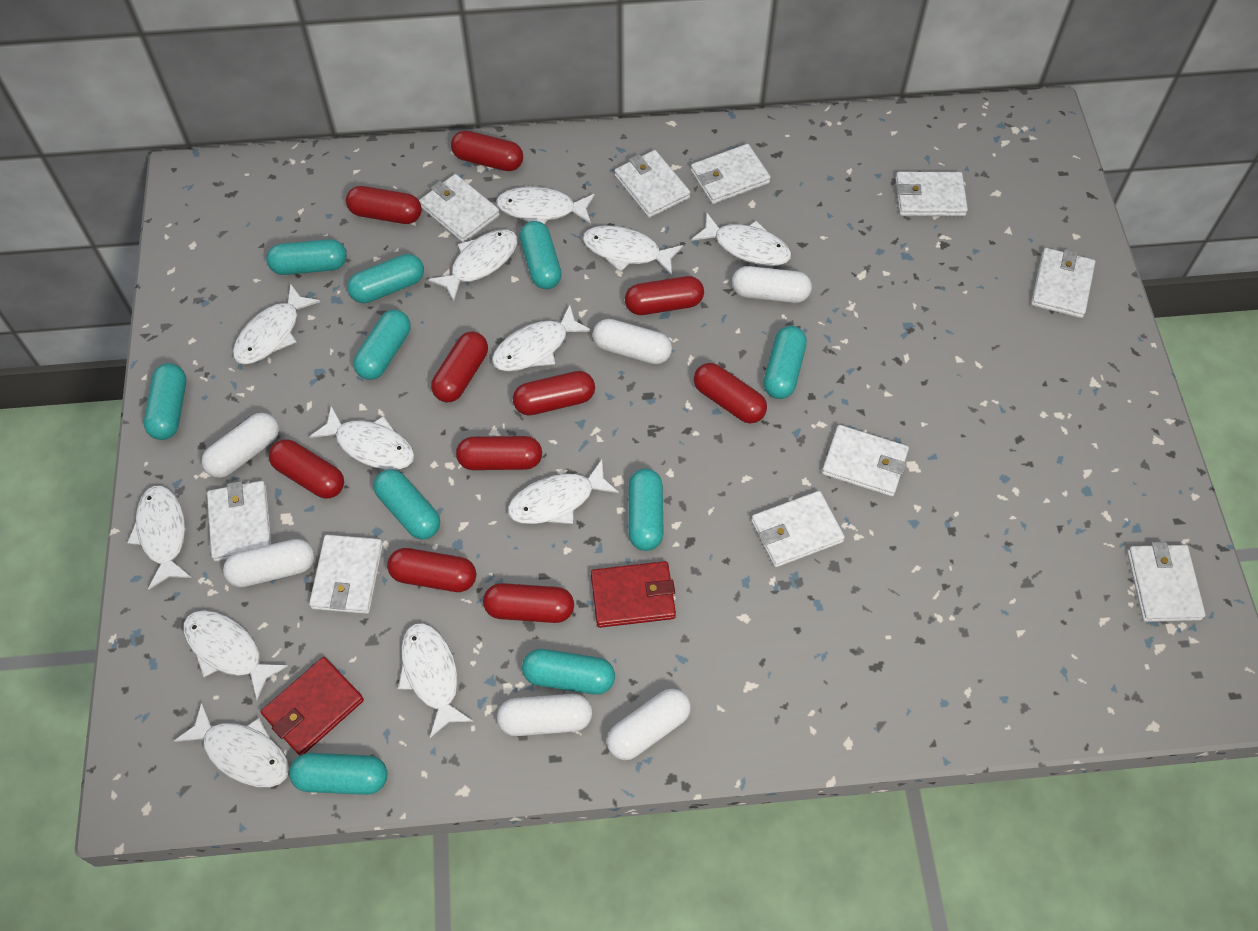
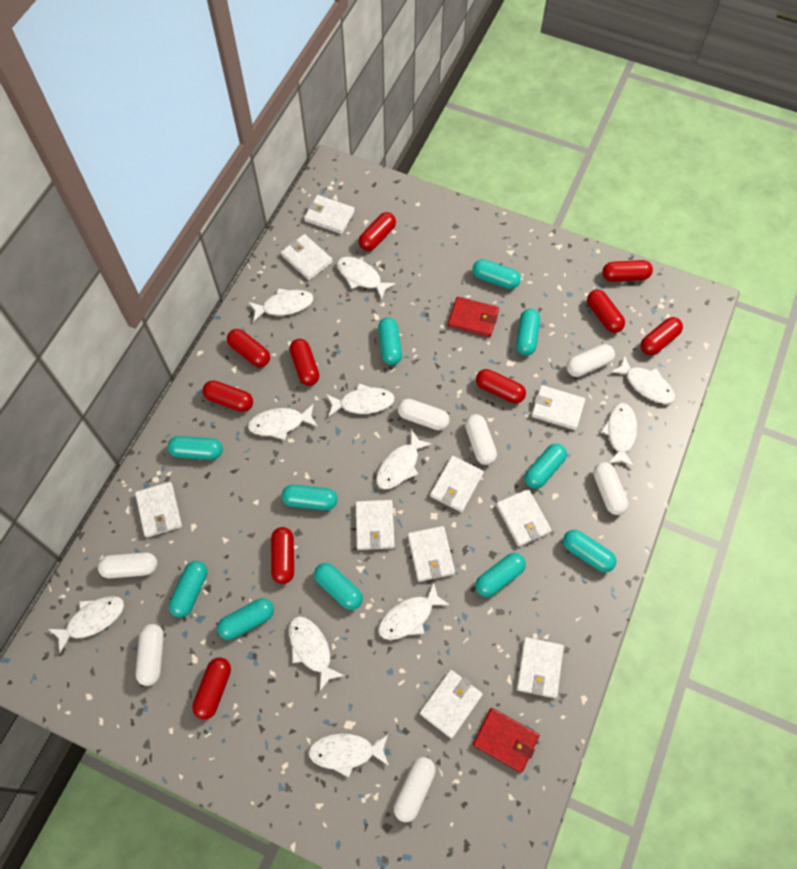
turquoise capsule: [144,363,186,440] [266,239,347,275] [289,753,387,795] [347,254,424,303] [353,310,411,380] [373,469,440,539] [520,221,562,289] [522,649,615,695] [628,469,664,551] [764,326,807,399] = 10 -> [167,436,223,460] [169,561,207,617] [217,598,274,640] [282,485,338,510] [314,563,363,610] [378,317,402,365] [472,259,521,289] [475,553,526,597] [516,309,540,356] [525,444,567,489] [563,530,617,572] = 11
white capsule: [202,413,279,478] [223,539,315,587] [497,694,592,736] [593,319,672,364] [606,688,691,760] [732,266,812,303] = 6 -> [98,552,157,578] [136,624,164,686] [394,757,436,822] [398,399,450,430] [465,414,497,465] [567,344,615,377] [593,462,628,515] = 7
white fish: [127,486,192,590] [174,703,289,787] [183,610,288,700] [233,283,320,364] [309,406,415,470] [398,623,473,738] [428,229,518,302] [492,305,592,371] [496,187,595,225] [508,460,619,524] [583,225,683,275] [692,213,791,266] = 12 -> [49,596,124,654] [248,288,314,322] [248,404,318,440] [289,616,345,691] [308,733,389,778] [326,383,395,417] [337,257,396,300] [376,430,432,490] [378,582,450,640] [601,403,637,467] [610,355,675,404] = 11

